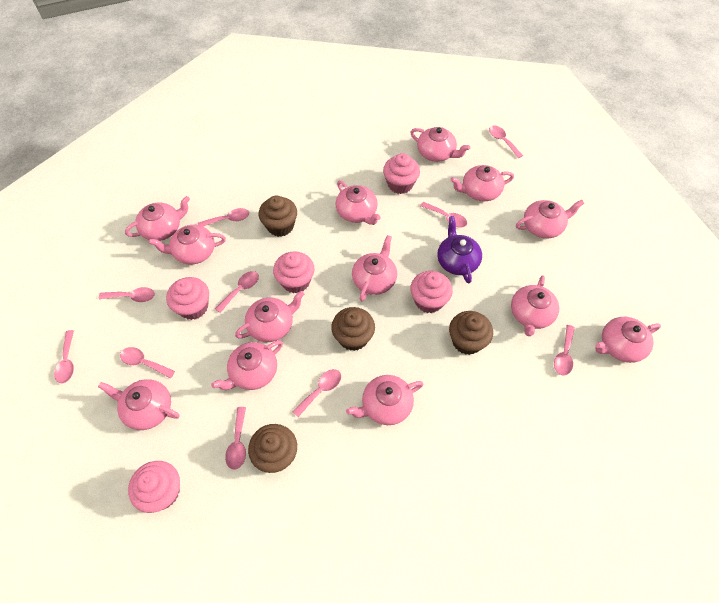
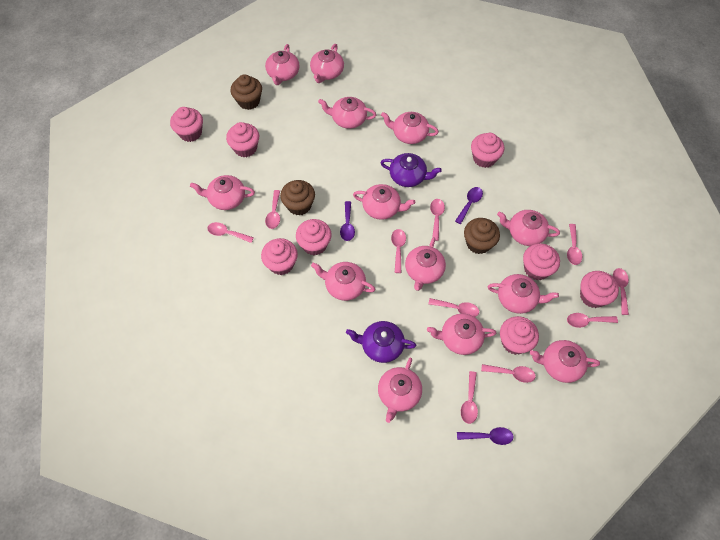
brown cupcake: [248,424,297,473] [259,196,297,237] [331,307,375,351] [449,311,493,355] = 4 -> [231,74,262,110] [280,180,315,216] [464,218,500,254] = 3
pink cupcake: [128,461,180,513] [166,277,209,320] [273,251,315,293] [383,153,420,194] [410,271,453,313] = 5 -> [170,107,203,142] [226,122,259,157] [261,238,298,275] [296,219,332,255] [471,133,504,168] [500,316,539,355] [523,243,560,280] [580,271,619,308] = 8
purple spoon: none = 0 -> [340,201,355,241] [455,187,483,224] [457,427,514,445] = 3
purple teapot: [437,216,482,283] = 1 -> [346,321,416,363] [380,153,442,187] = 2

